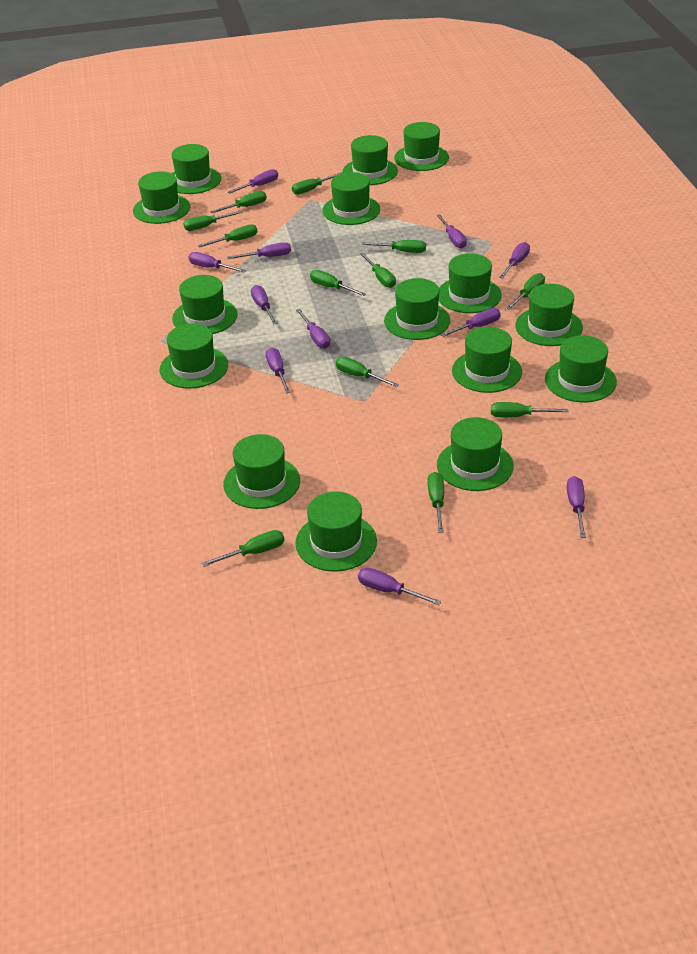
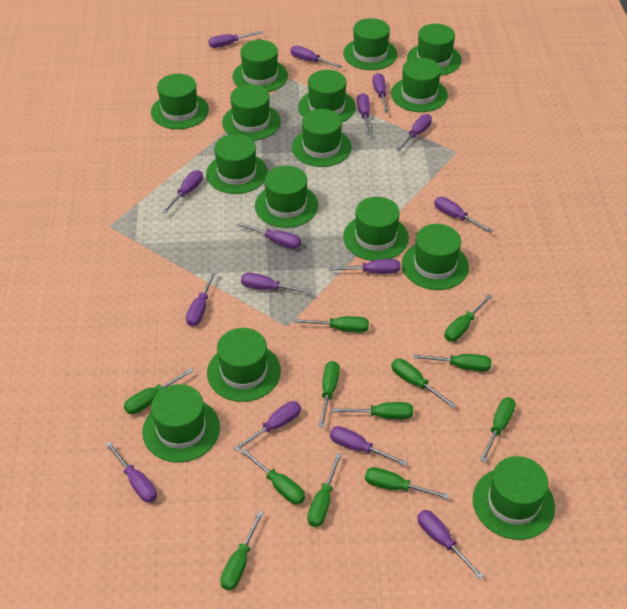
purple screwdriver: [188,252,246,272] [227,242,291,259] [228,169,278,194] [251,285,277,325] [266,348,291,393] [296,309,330,349] [358,568,442,605] [436,214,467,249] [440,308,501,337] [499,242,530,278] [567,476,586,538] = 11 -> [105,441,157,503] [162,170,203,213] [186,271,217,327] [208,31,263,48] [234,401,301,451] [237,222,301,249] [241,273,312,294] [290,46,342,68] [329,259,400,274] [330,426,407,466] [357,93,370,134] [373,73,389,113] [396,114,432,151] [417,510,484,579] [434,197,493,233] = 15

